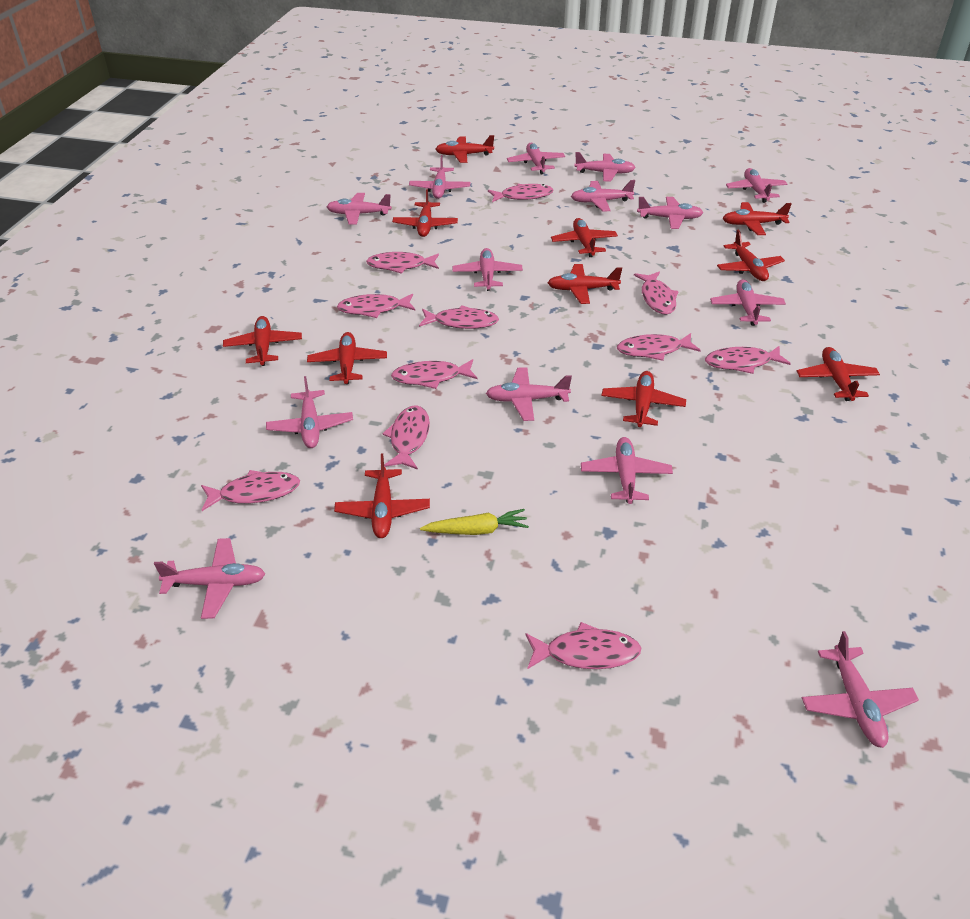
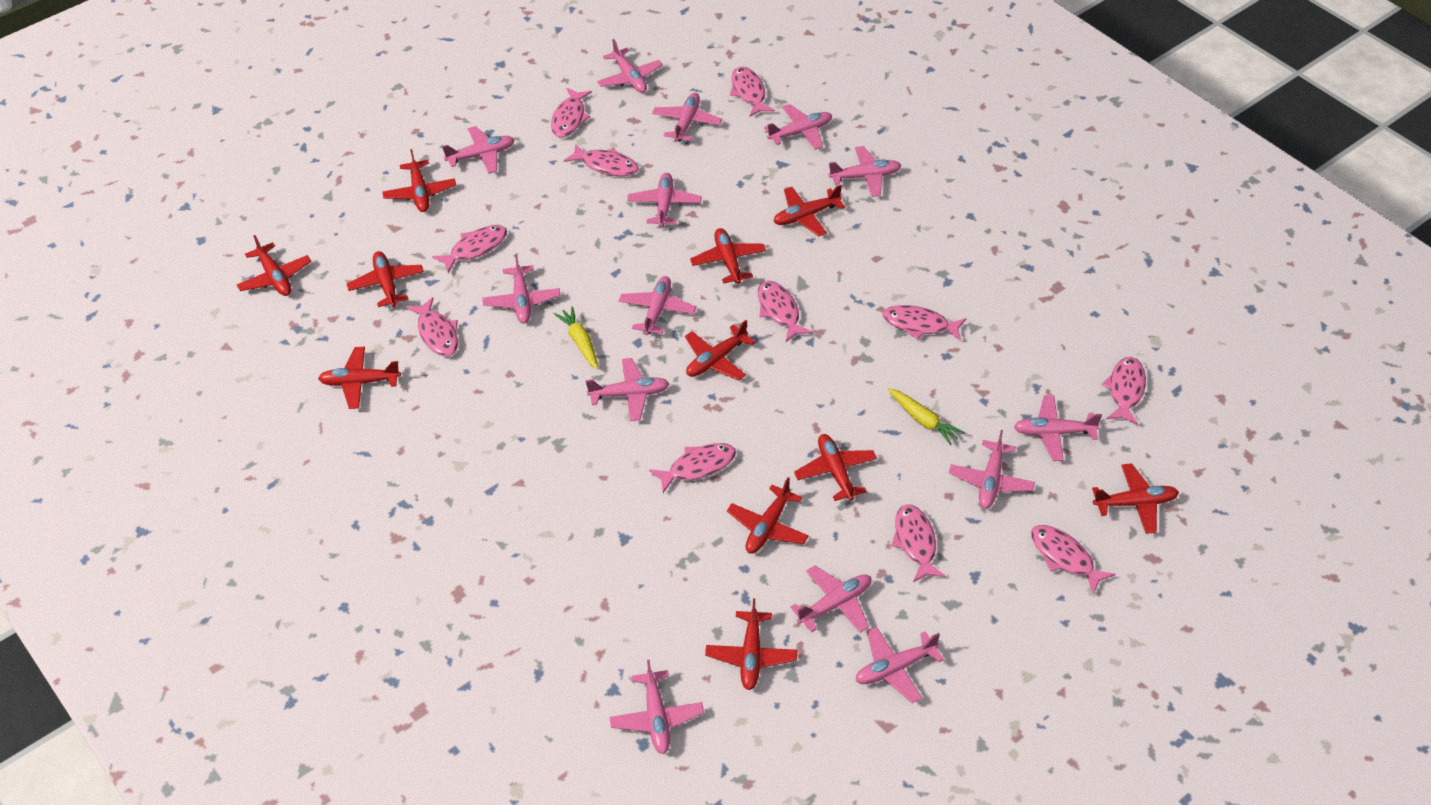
yellow carrot: [420,509,529,535] = 1 -> [554,306,599,369] [888,388,965,445] = 2

